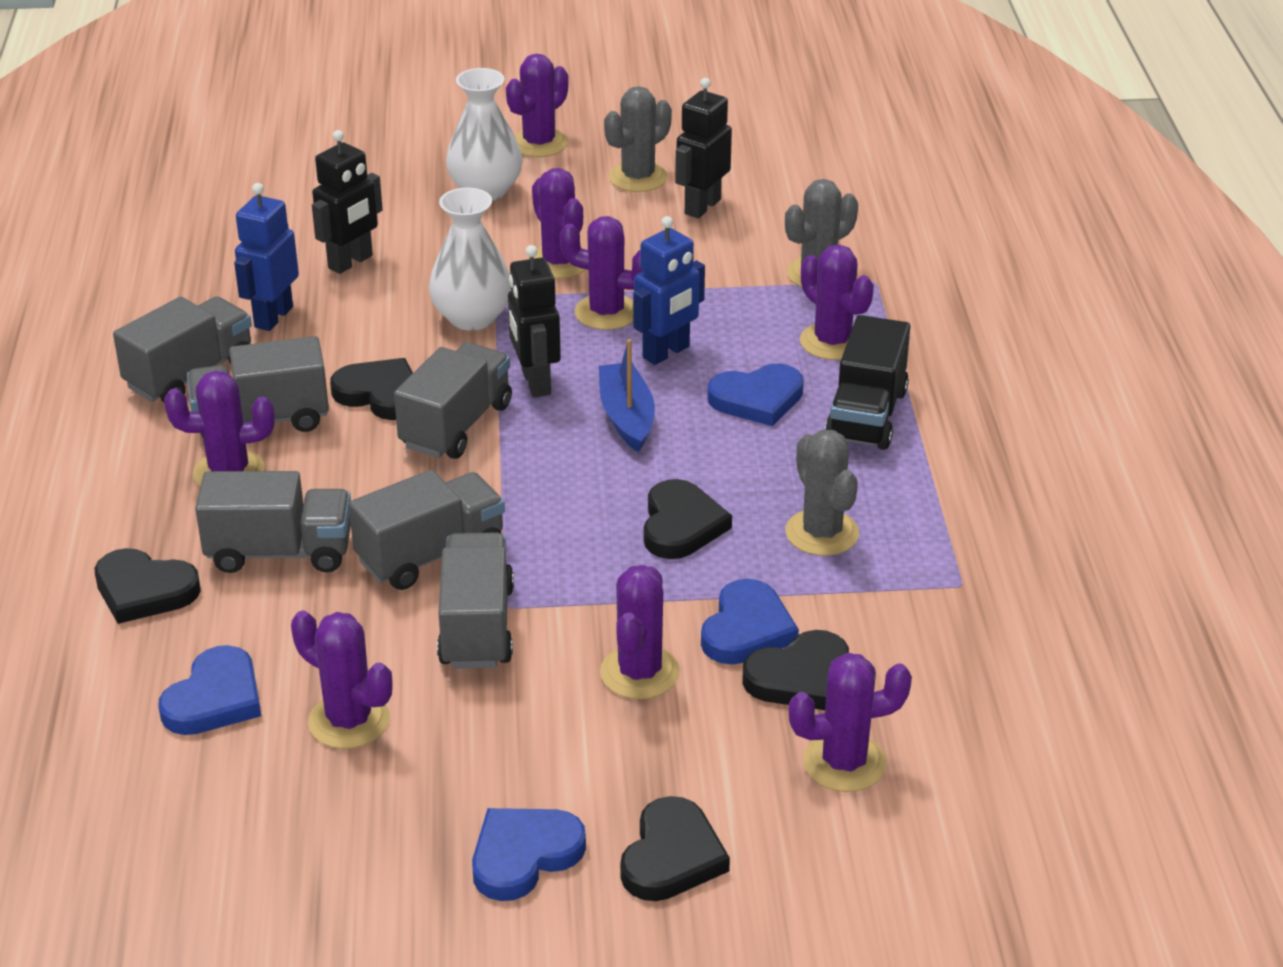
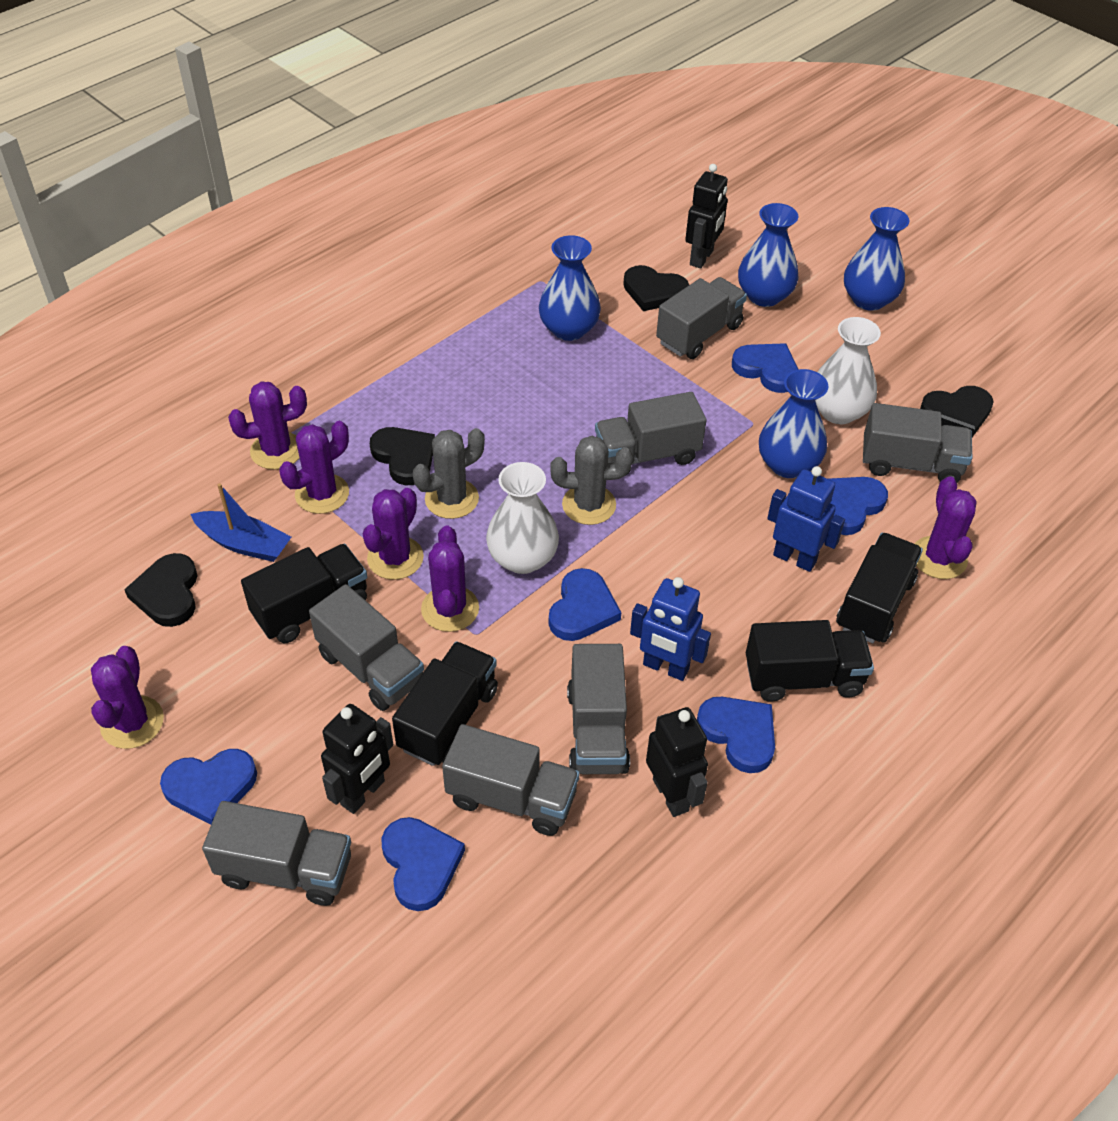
black heart: [94,548,201,624] [330,358,413,420] [620,796,730,901] [644,479,732,559] [742,630,849,710] = 5 -> [124,553,198,627] [370,427,435,485] [623,265,689,311] [920,386,994,437] = 4
black truck: [825,315,910,450] = 1 -> [241,544,367,643] [392,641,498,766] [746,620,874,702] [836,533,923,643] = 4
blue heart: [159,645,261,735] [472,808,586,901] [701,579,799,664] [707,364,804,426] = 4 -> [160,749,257,825] [381,817,465,911] [549,568,621,641] [697,697,775,773] [732,343,799,393] [829,477,888,535] = 6
blue vase: none = 0 -> [539,235,601,341] [738,203,799,307] [759,369,829,478] [844,207,909,311] = 4
grey cactus: [604,86,672,192] [785,179,858,287] [785,430,859,556] = 3 -> [413,428,485,519] [551,436,633,525] = 2
grey truck: [113,296,252,402] [187,336,329,438] [195,471,351,573] [349,469,505,590] [394,342,512,459] [437,532,514,669] = 6 -> [202,801,351,906] [309,584,424,711] [442,724,580,836] [567,644,630,774] [595,392,707,473] [656,277,747,359] [863,403,973,483] = 7
purple cactus: [164,371,274,486] [291,611,392,749] [506,54,569,157] [528,168,586,279] [560,216,643,330] [600,565,680,699] [788,653,912,792] [800,245,874,360] = 8 -> [91,646,164,749] [228,382,307,470] [279,421,349,514] [363,488,424,580] [421,526,479,632] [915,476,977,579] = 6

